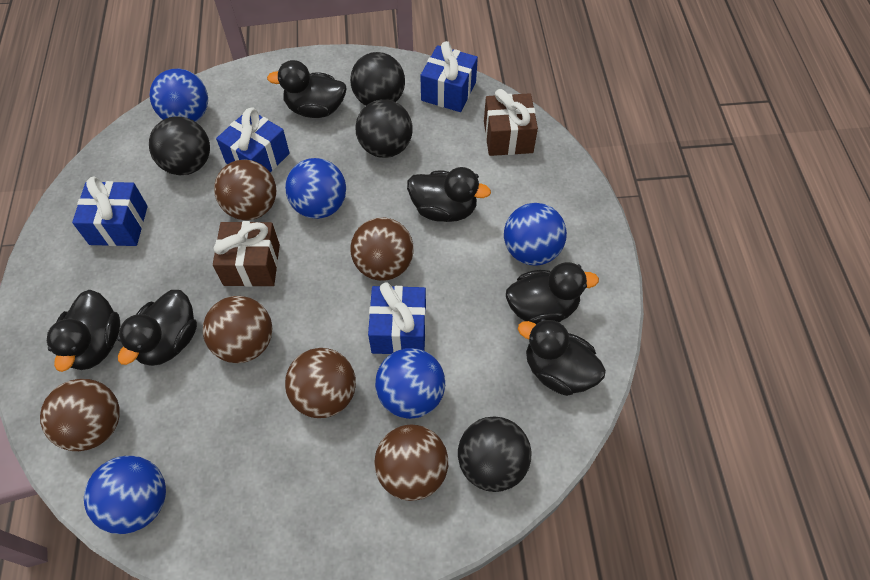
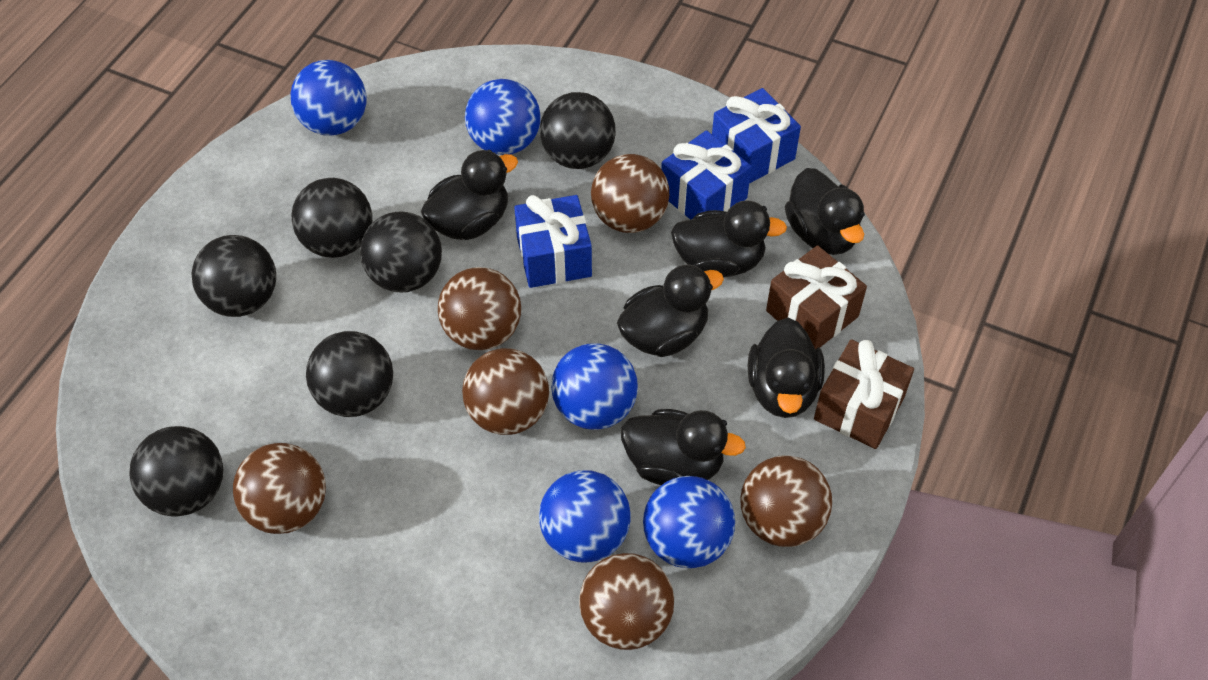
black ball: [149,116,210,175] [350,52,405,106] [355,99,413,158] [458,417,531,492] = 4 -> [129,426,223,517] [191,235,276,317] [291,178,372,258] [306,331,393,417] [360,211,442,292] [540,92,616,169] = 6
blue gift: [72,177,148,246] [216,108,290,172] [368,283,426,354] [420,41,478,112] = 4 -> [514,195,592,288] [661,130,752,220] [712,88,801,184] = 3

